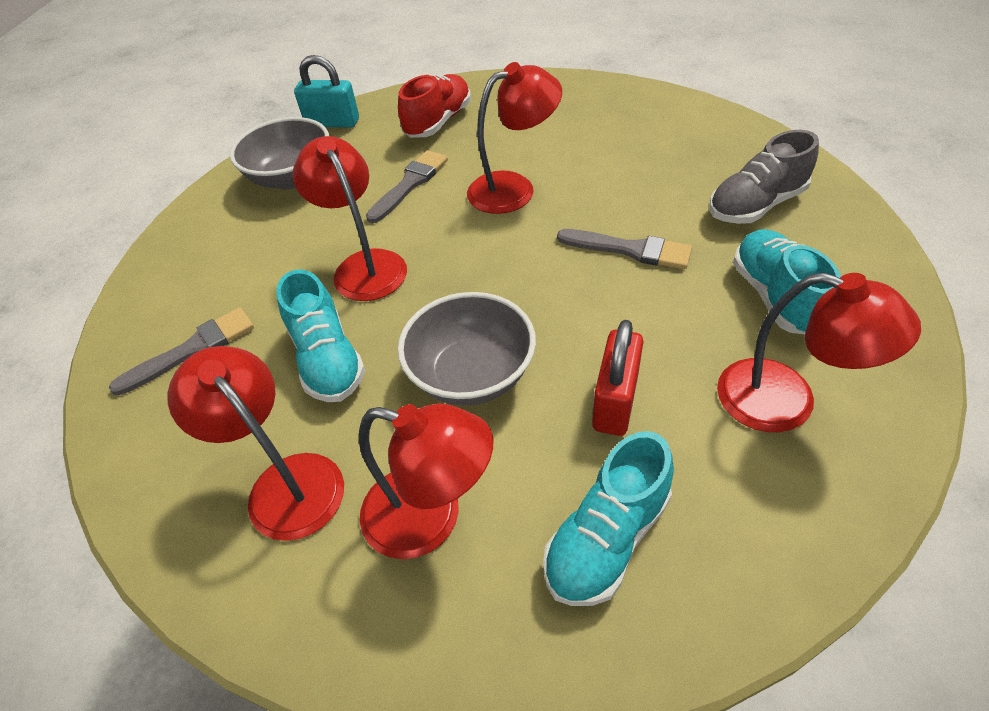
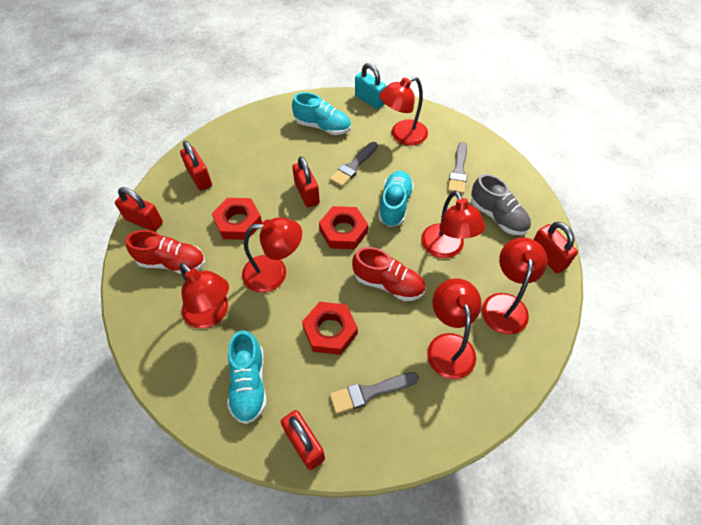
grey bowl: [229,117,329,190] [398,292,536,406] = 2 -> none = 0
red lamp: [167,346,344,541] [292,136,407,301] [359,404,493,559] [467,62,562,214] [717,273,921,432] = 5 -> [180,263,229,329] [242,217,302,293] [379,77,428,146] [421,191,485,258] [427,278,482,379] [482,237,548,335] = 6
red nut: none = 0 -> [212,198,262,240] [302,302,358,355] [319,206,368,249] = 3
red padlock: [592,320,643,436] = 1 -> [115,187,163,231] [180,141,212,191] [281,410,325,470] [292,156,320,207] [533,222,578,273] = 5
red shoe: [398,74,471,138] = 1 -> [125,230,205,274] [352,247,425,301] = 2

